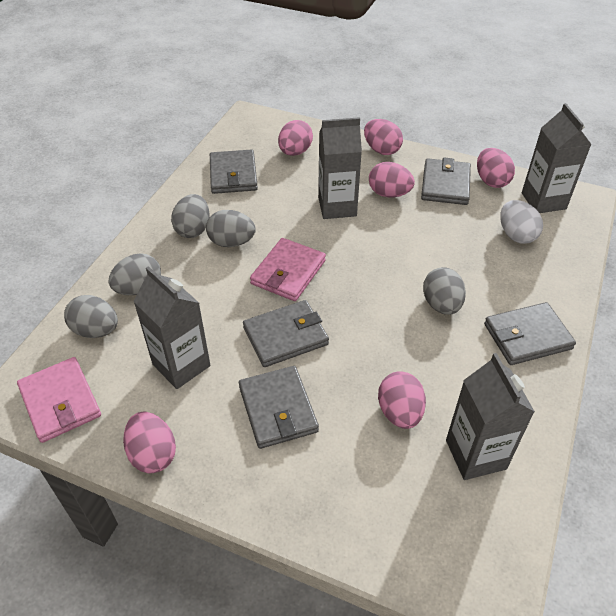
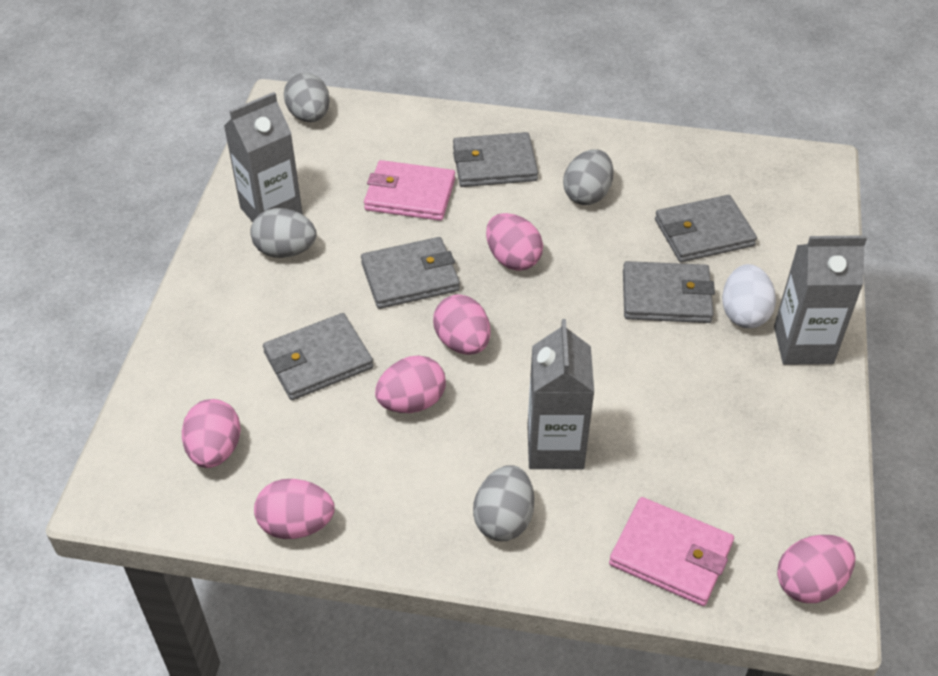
grey carton: [133,266,210,389] [318,117,362,219] [446,353,535,480] [522,103,592,213] = 4 -> [224,92,303,222] [527,319,594,469] [774,235,867,365] = 3
grey egg: [64,295,118,338] [109,253,161,295] [171,194,210,238] [206,210,256,247] [423,267,466,315] = 5 -> [250,208,317,258] [284,73,330,122] [473,465,534,541] [563,149,613,205] = 4

